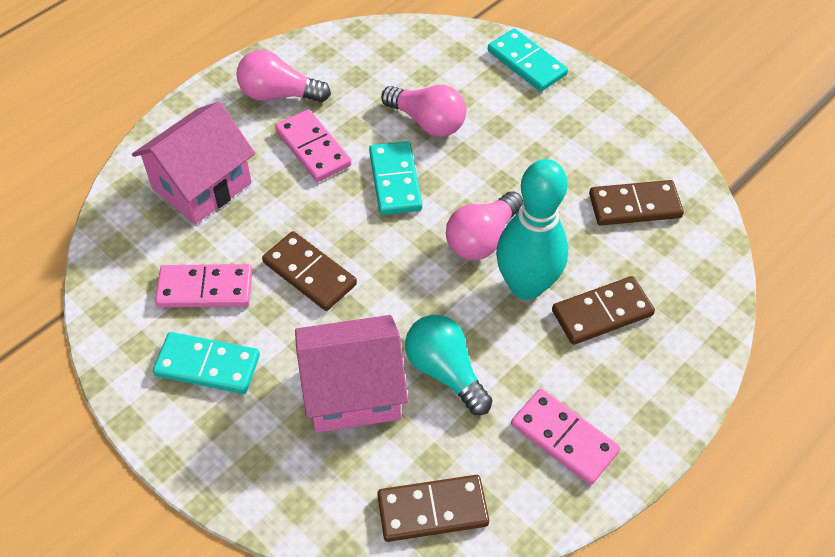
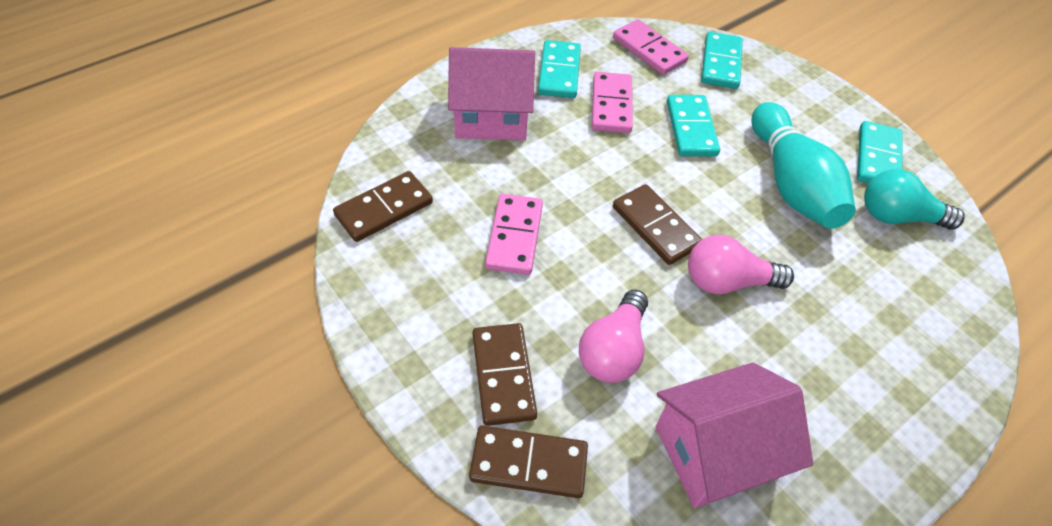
pink light bulb: [236,50,331,102] [381,85,466,137] [446,191,523,260] = 3 -> [579,290,648,383] [688,235,794,294] = 2
turquoise domino: [153,332,260,394] [369,141,422,215] [488,28,568,92] = 3 -> [538,40,581,98] [667,95,720,156] [701,32,743,89] [857,121,903,183] = 4

